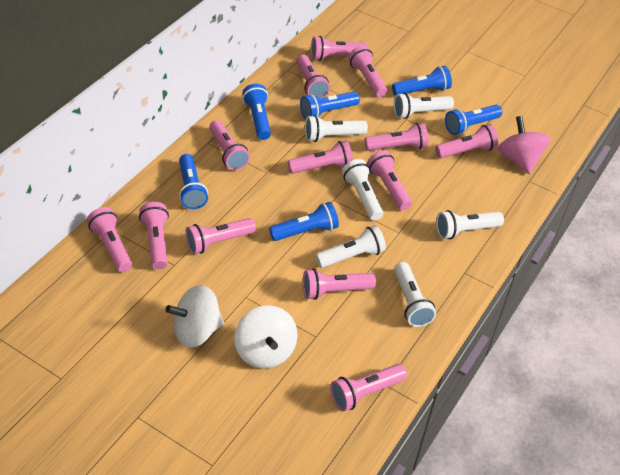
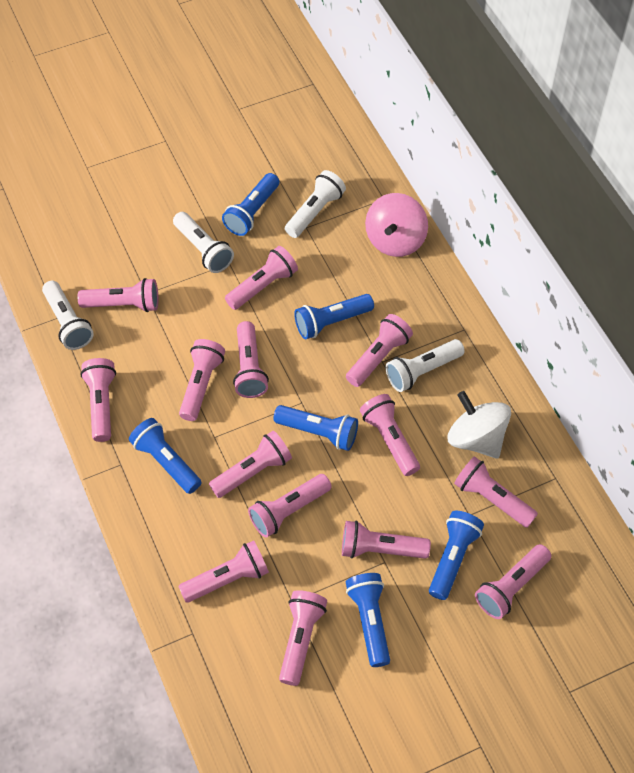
pink flashlight: [87,207,132,272] [139,202,169,269] [185,218,256,254] [209,120,250,170] [288,140,353,174] [296,54,330,98] [303,268,376,300] [311,36,368,61] [330,364,407,411] [348,46,387,97] [365,123,428,151] [367,151,412,210] [435,124,499,158] = 13 -> [78,278,158,312] [80,358,116,442] [178,541,269,603] [179,339,225,421] [209,431,292,498] [225,246,298,310] [233,321,269,398] [248,474,332,538] [279,590,327,686] [342,520,431,559] [346,314,413,387] [360,394,420,476] [454,456,538,528] [475,544,551,619] = 14
white flashlight: [305,115,368,142] [315,225,386,268] [342,159,383,221] [394,93,454,119] [394,262,436,327] [436,210,504,239] = 6 -> [42,281,94,350] [173,212,234,273] [285,170,346,238] [386,339,465,392] = 4
white spinning top: [166,285,224,348] [234,305,298,369] = 2 -> [448,391,511,459] = 1

